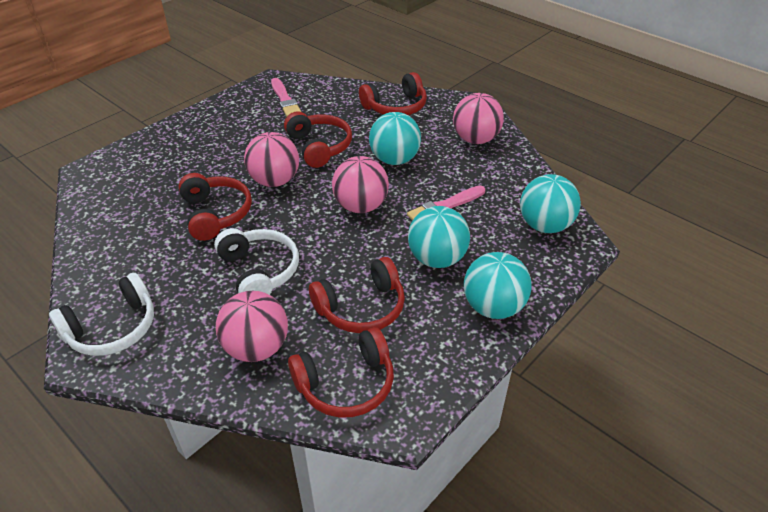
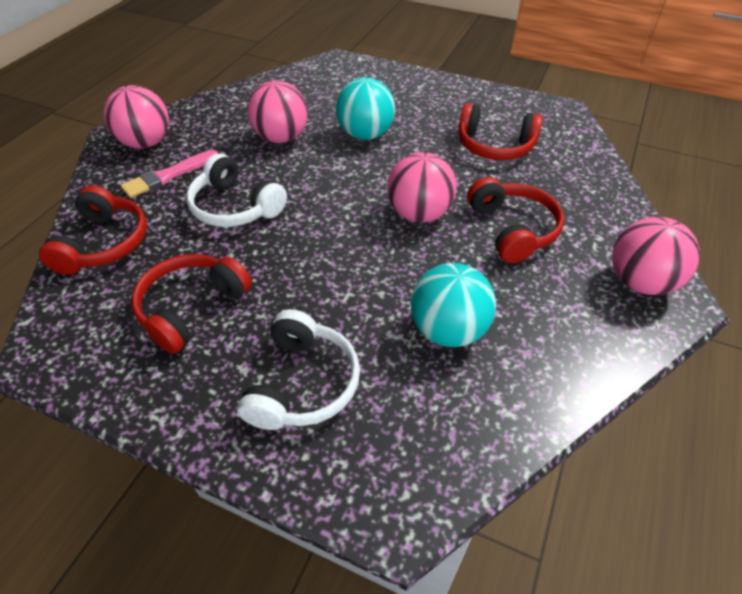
pink brush: [271,78,301,117] [407,185,485,221] = 2 -> [121,150,218,198] = 1
red headphones: [179,173,252,241] [284,111,352,168] [288,327,394,418] [309,257,405,333] [359,72,427,115] = 5 -> [39,185,147,275] [132,254,252,354] [458,103,543,160] [467,177,565,263] = 4
turquoise ball: [369,112,421,165] [408,206,470,268] [464,252,532,319] [520,174,581,233] = 4 -> [336,77,395,140] [411,263,496,347] = 2

